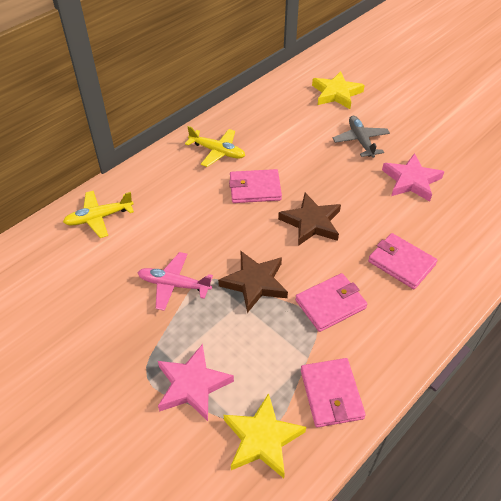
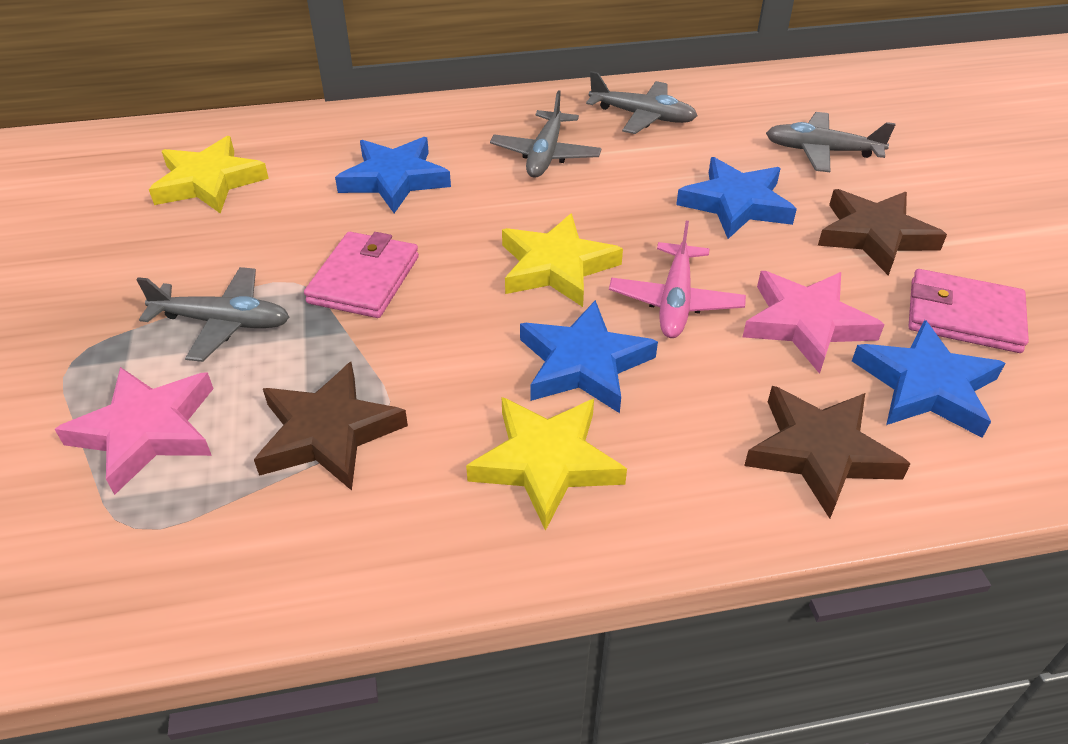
blue star: none = 0 -> [335,137,451,213] [520,300,658,413] [676,157,797,239] [852,320,1005,438] = 4
brown star: [218,251,288,313] [278,193,341,246] = 2 -> [254,362,408,491] [744,386,911,519] [818,189,947,276] = 3
grey plane: [333,116,390,158] = 1 -> [136,267,289,362] [490,90,602,178] [586,71,697,134] [766,112,896,172] = 4
pink wallet: [229,169,282,203] [295,273,367,332] [301,358,366,427] [368,233,438,289] = 4 -> [304,232,419,318] [909,269,1029,353] = 2
yellow plane: [63,191,134,238] [185,126,245,167] = 2 -> none = 0
yellow star: [224,393,306,478] [312,71,365,109] = 2 -> [149,136,269,213] [466,397,627,531] [502,213,623,307] = 3

